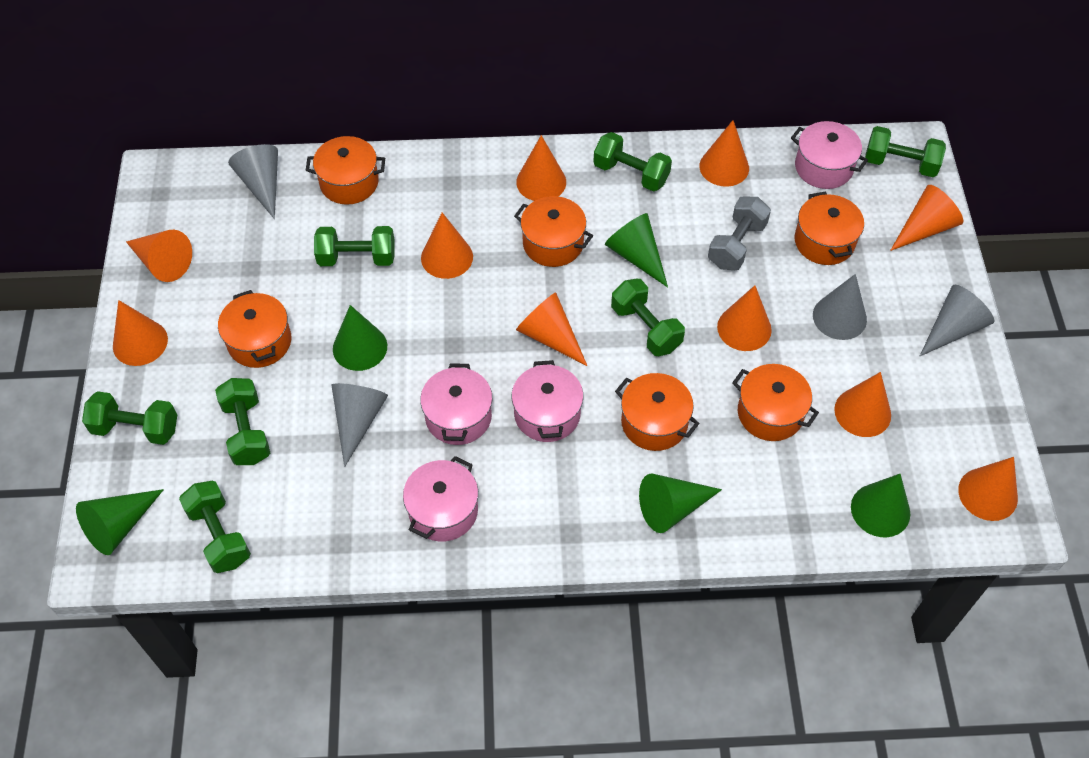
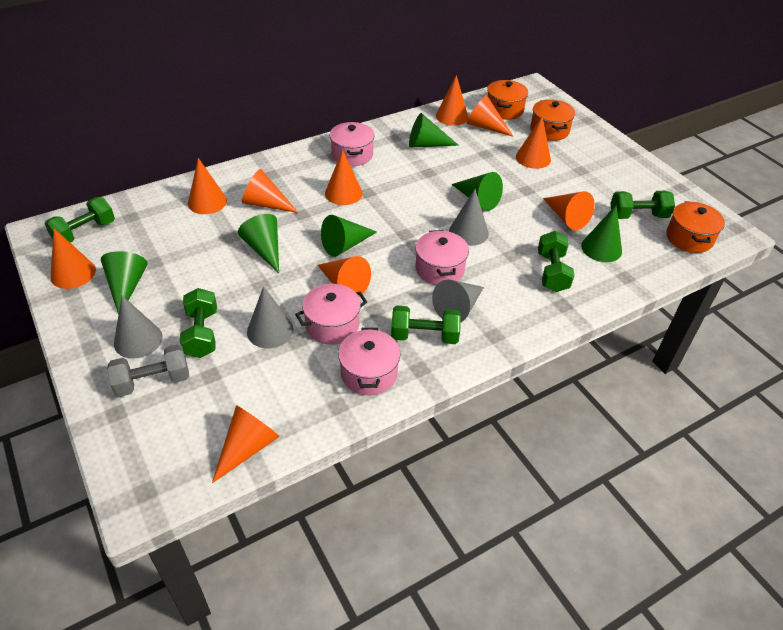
green cone: [76,489,164,555] [333,305,387,371] [605,213,668,288] [639,473,722,533] [851,474,910,537] = 5 -> [101,251,148,315] [238,214,279,273] [321,215,377,257] [409,113,458,148] [451,172,503,211] [581,205,622,262] = 6
green dumbbell: [82,391,177,445] [179,481,251,573] [215,378,270,465] [314,226,395,266] [593,132,672,191] [611,279,685,356] [865,126,946,177] = 7 -> [45,197,115,243] [180,288,217,358] [391,306,461,344] [538,231,575,292] [610,191,675,219] = 5
orange pot: [218,290,291,368] [306,136,385,205] [514,196,593,267] [615,373,700,451] [732,364,819,441] [795,191,864,265] = 6 -> [487,80,528,120] [530,99,575,141] [666,201,725,253] = 3

